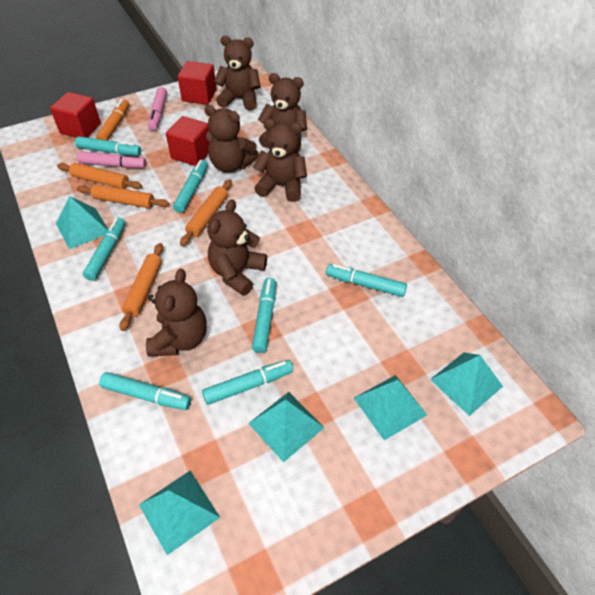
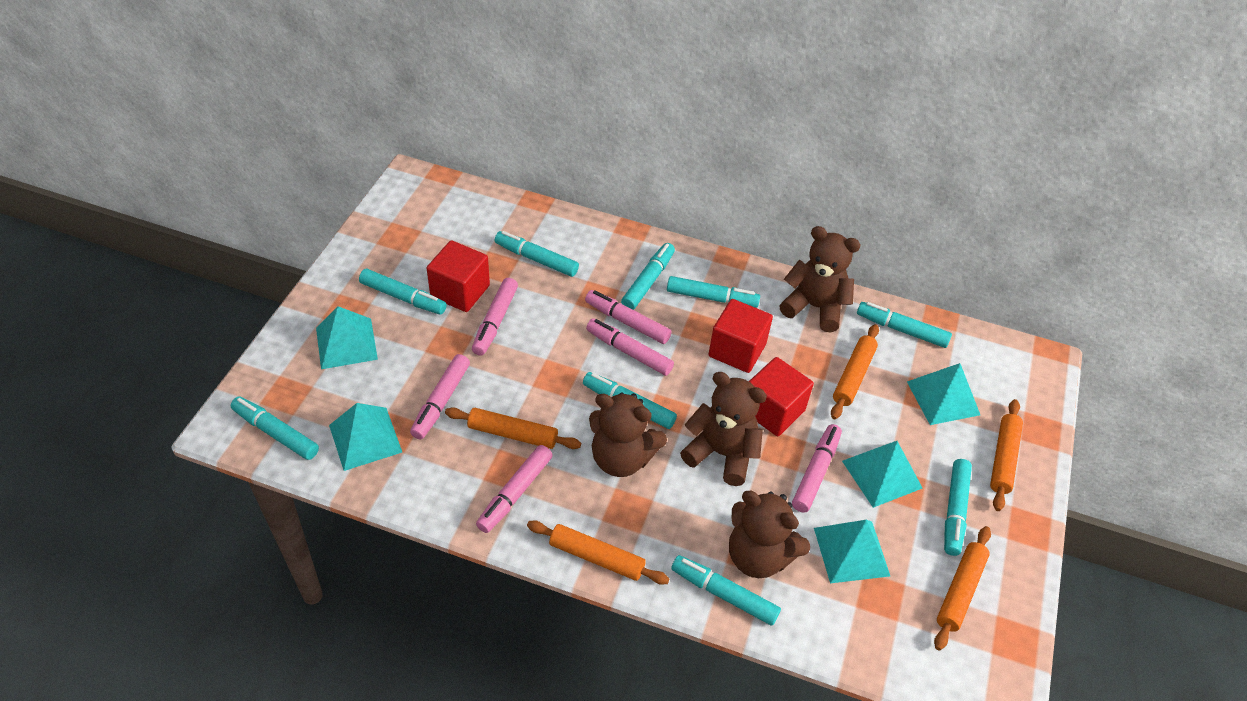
brown teddy bear: [146,269,207,357] [204,105,259,173] [207,199,267,296] [214,36,261,111] [253,119,307,202] [258,73,307,152] = 6 -> [589,393,667,477] [680,372,767,486] [729,491,810,578] [779,226,861,333] = 4
orange marker: [96,99,129,140] = 1 -> none = 0
orange rolling pin: [57,163,142,189] [77,184,169,208] [120,243,163,331] [180,179,232,246] = 4 -> [445,407,581,449] [527,520,669,585] [831,324,879,419] [934,526,991,650] [990,399,1023,511] = 5
pink marker: [77,152,146,168] [148,87,167,131] = 2 -> [410,354,470,439] [472,278,518,356] [476,445,553,533] [585,290,672,344] [586,318,674,376] [792,424,842,513] = 6
turquoise marker: [75,136,141,155] [83,217,126,281] [99,372,191,410] [173,160,208,213] [202,360,293,405] [252,278,276,353] [326,264,407,297] = 7 -> [231,396,319,460] [359,269,447,315] [495,231,579,277] [583,372,677,429] [621,243,675,310] [667,276,760,308] [671,555,781,626] [857,302,952,348] [944,459,972,556] = 9

